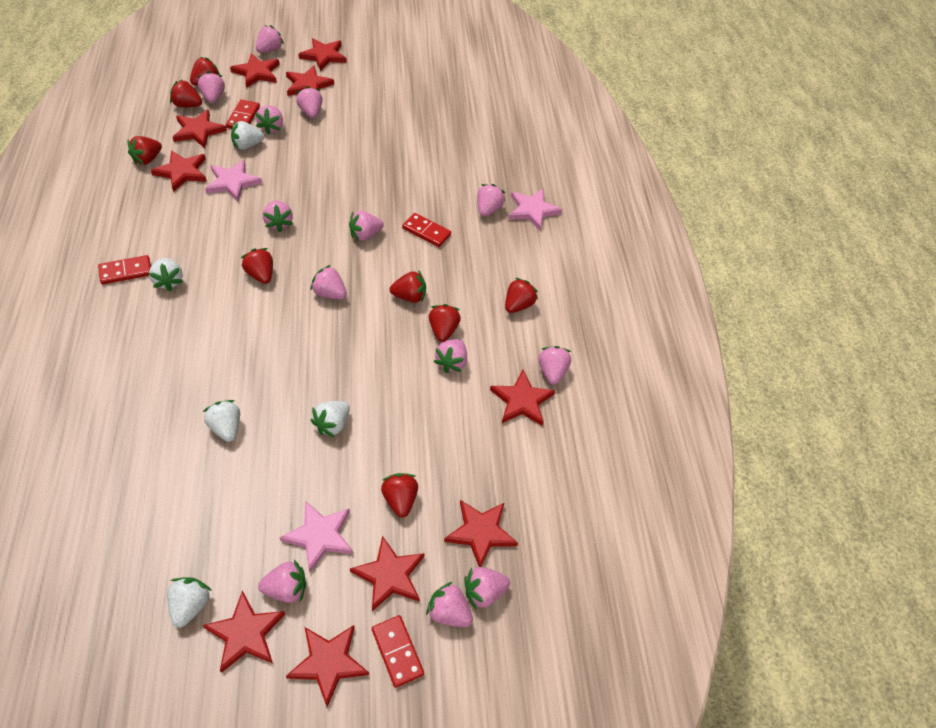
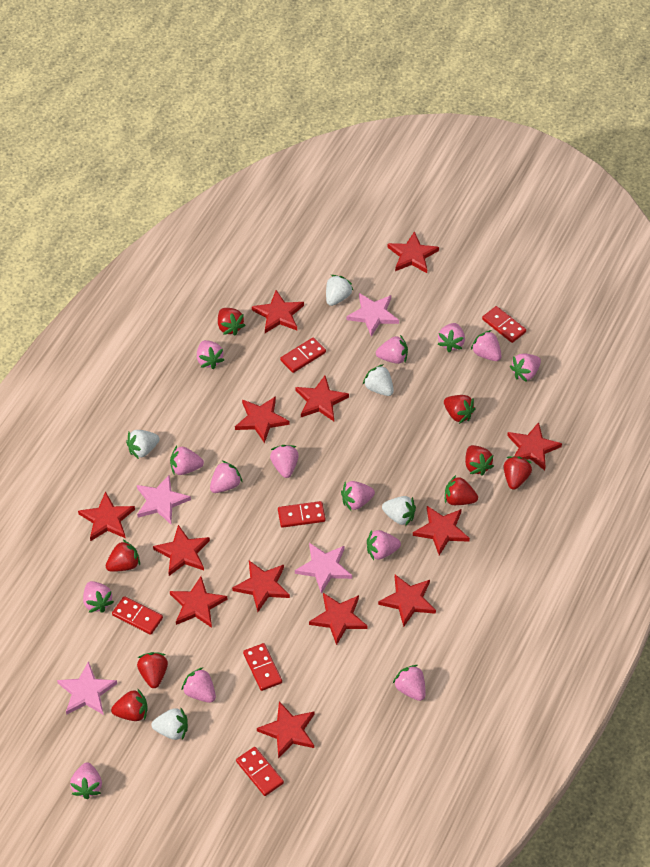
pink star: [205,159,262,201] [279,501,353,573] [509,188,562,230] = 3 -> [57,661,117,715] [137,475,191,524] [295,543,352,594] [346,293,399,337] = 4
pink strawberry: [198,71,225,103] [255,106,283,135] [256,25,284,53] [258,560,306,603] [263,201,293,232] [296,86,323,118] [310,265,347,299] [349,211,384,241] [426,582,473,627] [433,339,467,373] [464,567,510,610] [477,184,505,217] [539,346,572,385] = 13 -> [70,762,102,799] [83,581,114,613] [170,446,204,475] [181,667,216,703] [197,340,224,369] [210,460,242,493] [270,445,299,478] [341,481,375,510] [367,530,401,560] [376,335,408,364] [393,665,426,701] [437,323,465,352] [471,330,502,361] [510,354,541,382] = 14
red domino: [98,255,151,285] [226,100,260,129] [372,615,424,688] [402,213,451,247] = 4 -> [112,596,163,635] [236,747,284,796] [243,643,282,691] [278,501,325,528] [280,337,326,373] [482,306,526,343] = 6
red star: [151,150,207,192] [173,109,227,148] [203,590,285,673] [230,53,280,88] [286,65,334,96] [286,625,369,707] [298,38,347,71] [350,536,424,611] [444,500,518,567] [490,370,555,426] = 10 -> [78,491,135,541] [153,525,210,576] [170,577,227,628] [232,561,290,612] [235,396,290,443] [252,290,304,333] [257,701,314,759] [295,376,349,421] [309,593,368,645] [378,575,436,627] [388,231,439,273] [413,506,470,556] [507,422,562,471] = 13

